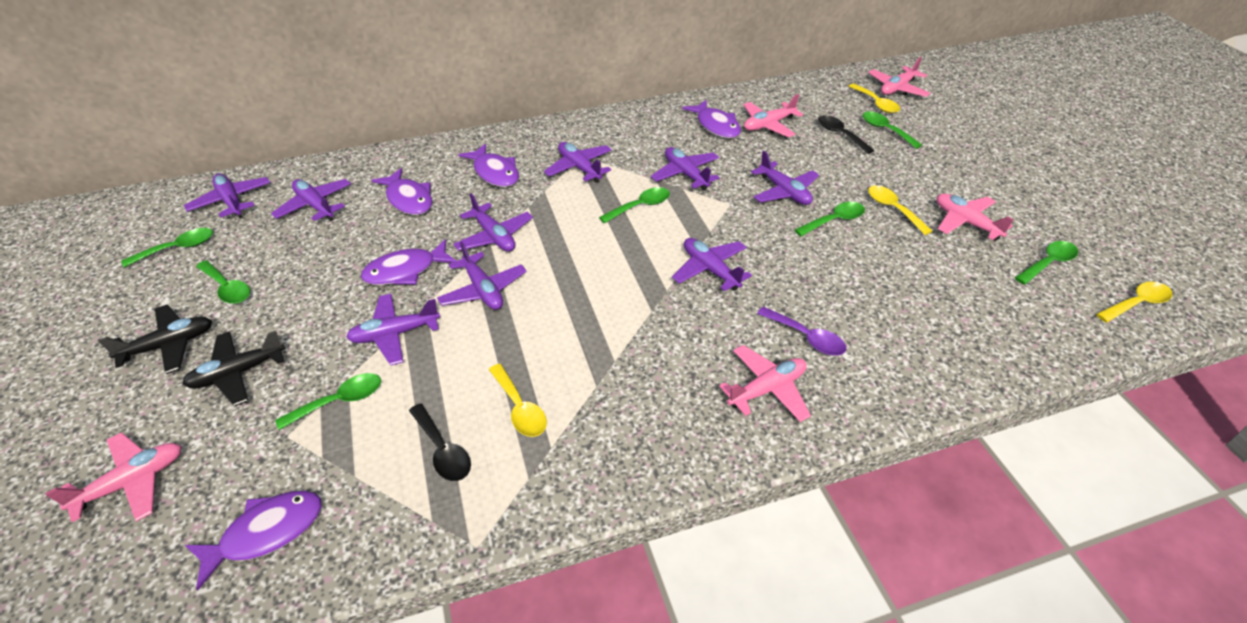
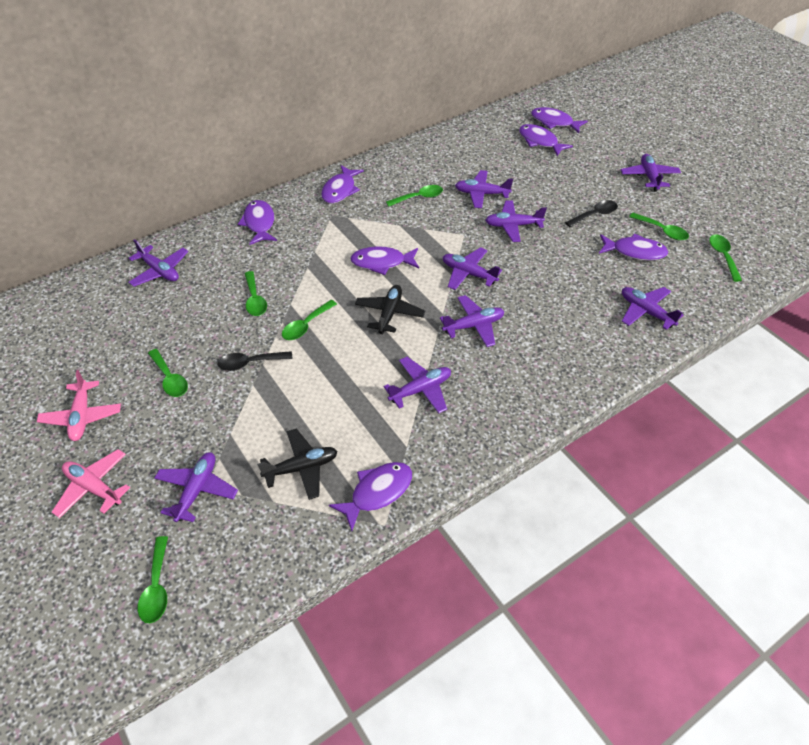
pink plane: [45,432,181,522] [719,345,811,422] [743,94,803,137] [868,57,931,97] [937,194,1014,240] = 5 -> [37,370,121,441] [52,449,130,518] = 2
purple fish: [185,491,322,591] [361,239,457,285] [371,168,432,215] [458,143,519,187] [682,100,741,138] = 5 -> [238,200,277,245] [321,165,364,204] [329,462,412,531] [350,246,419,275] [519,124,573,156] [531,107,588,133] [599,233,669,261] = 7
purple spoon: [757,307,847,356] = 1 -> none = 0
yellow spoon: [489,364,547,437] [848,84,900,113] [868,185,932,235] [1096,282,1172,322] = 4 -> none = 0

